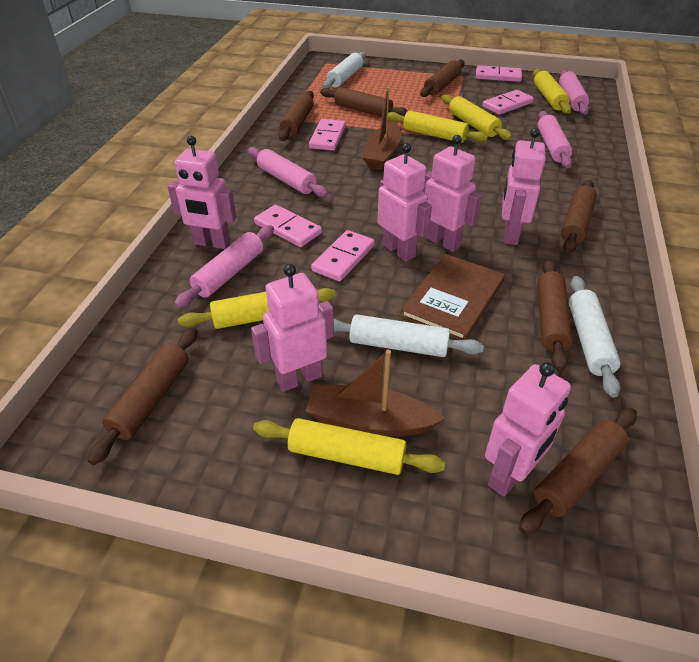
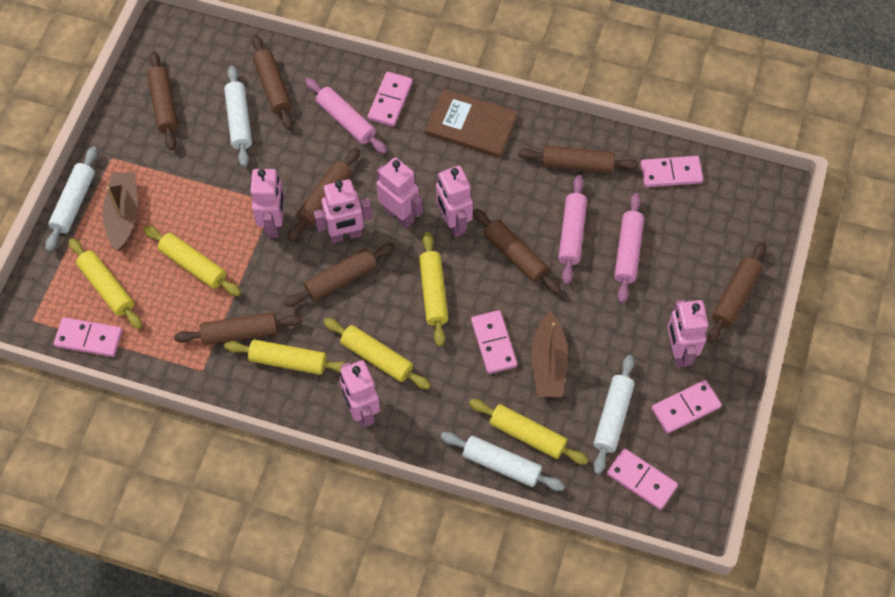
brown rolling pin: [88,327,198,465] [279,91,314,141] [320,87,408,117] [420,59,464,97] [519,408,637,535] [537,259,573,371] [561,180,597,253] = 7 -> [147,51,178,150] [174,312,303,345] [252,35,293,130] [285,243,395,307] [288,148,360,241] [473,209,561,294] [518,145,639,173] [708,242,766,343] = 8
pink domino: [254,205,322,247] [309,119,345,151] [311,230,375,281] [476,65,522,82] [483,90,534,115] = 5 -> [54,317,123,357] [368,72,413,127] [471,310,517,374] [606,448,678,510] [640,156,703,187] [651,380,722,434] = 6
pink rolling pin: [174,225,274,308] [248,147,328,197] [538,111,572,168] [559,69,590,115] = 4 -> [305,78,387,154] [558,175,587,285] [614,193,644,303] = 3
white rolling pin: [323,52,366,89] [334,315,484,357] [569,276,621,398] = 3 -> [45,146,97,251] [224,66,252,167] [441,432,565,491] [593,355,634,474] = 4
yellow rolling pin: [178,288,336,329] [253,418,445,475] [388,111,488,143] [441,94,512,140] [533,68,571,114] = 5 -> [69,238,142,329] [144,226,241,296] [224,339,345,375] [323,318,431,390] [419,232,449,347] [469,399,588,465] = 6

